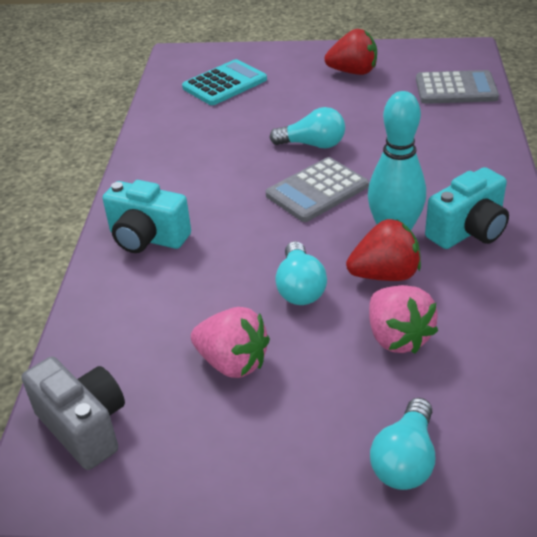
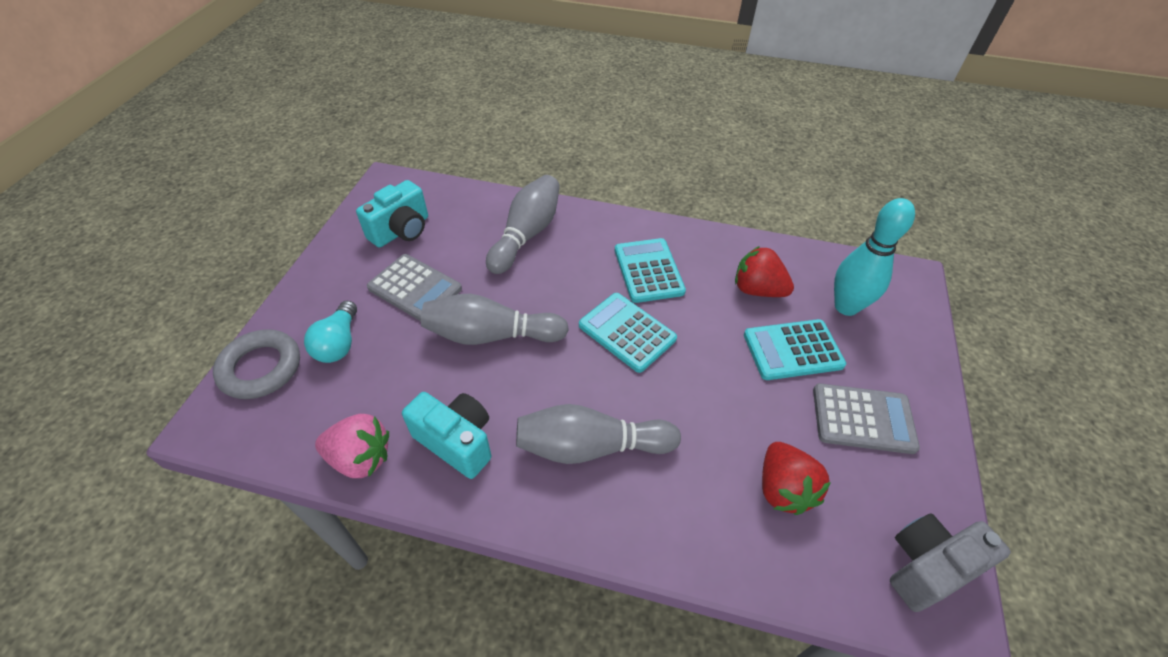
grey bowling pin: none = 0 -> [421,294,569,345] [486,175,560,274] [516,404,681,464] = 3
grey ring: none = 0 -> [213,329,300,399] = 1
pink strawberry: [191,307,270,378] [369,285,438,354] = 2 -> [315,414,389,478] = 1
turquoise calculator: [182,59,267,105] = 1 -> [579,293,677,373] [615,238,686,303] [744,319,846,380] = 3
turquoise light bulb: [269,107,345,148] [275,241,327,305] [370,398,435,490] = 3 -> [304,301,357,363] = 1

